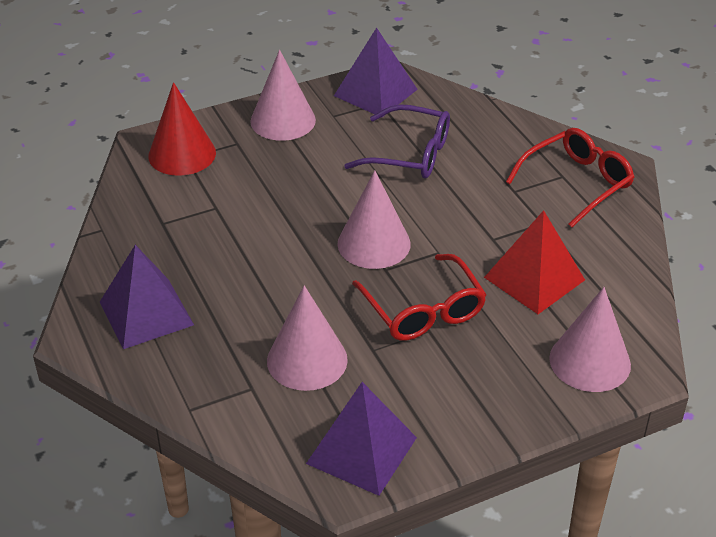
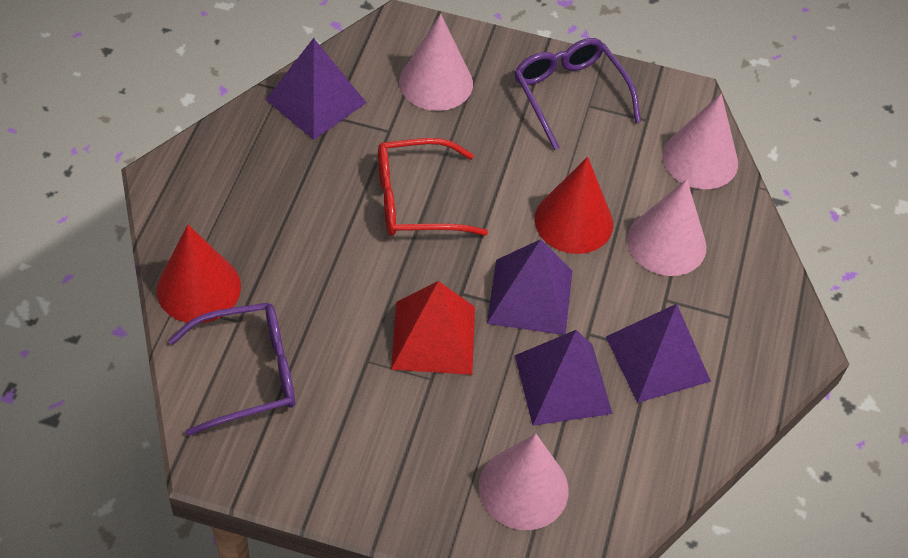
purple glasses: [344,104,450,178] = 1 -> [168,303,295,436] [514,38,641,150] = 2
purple pyramid: [100,245,194,349] [306,382,417,496] [334,27,418,117] = 3 -> [266,38,367,140] [487,239,572,335] [515,330,613,426] [606,304,711,403] = 4
red cone: [148,82,216,176] = 1 -> [157,224,241,323] [535,157,613,254] = 2
red glasses: [352,254,487,341] [506,128,634,228] = 2 -> [378,138,488,236] = 1

